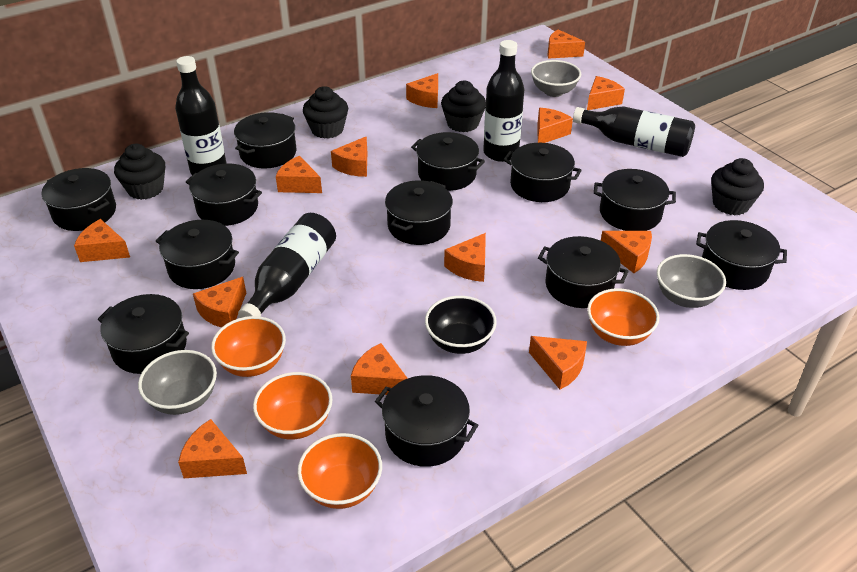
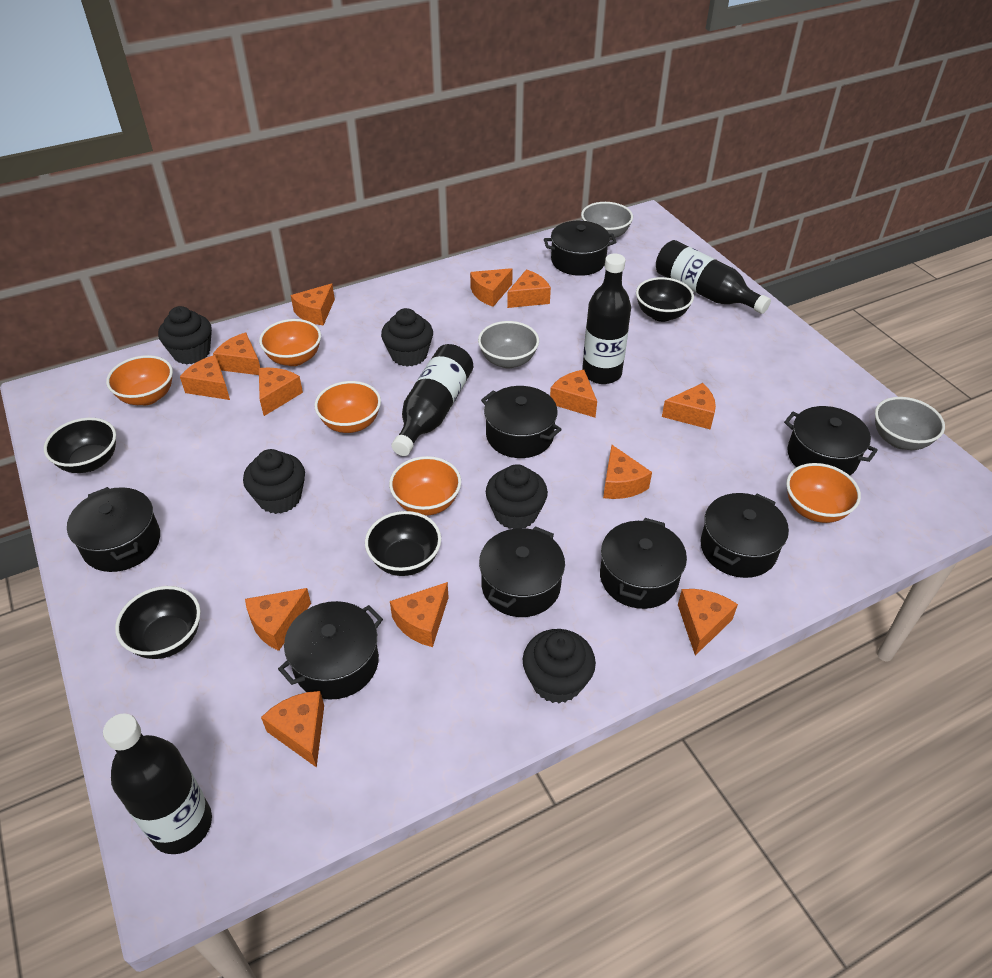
black bowl: [425,296,497,354] = 1 -> [44,418,116,473] [115,586,201,659] [365,511,441,576] [636,277,694,322] = 4
black cupcake: [114,144,165,200] [303,86,348,139] [441,81,486,132] [711,158,764,215] = 4 -> [158,306,212,365] [243,449,305,514] [381,308,433,367] [486,464,548,529] [523,629,596,703] = 5
black pot: [41,168,116,231] [98,294,189,374] [156,220,239,289] [186,163,262,226] [234,112,296,169] [375,375,478,467] [385,180,453,245] [411,132,485,191] [503,143,582,202] [538,236,629,308] [594,169,676,231] [696,220,787,290] = 12 -> [67,487,160,572] [278,601,383,700] [479,526,565,617] [481,386,562,458] [544,221,617,276] [600,518,687,609] [701,493,789,578] [784,406,878,476] = 8
orange bowl: [211,316,286,377] [253,372,332,440] [297,433,382,509] [587,288,659,346] = 4 -> [106,355,173,405] [259,319,321,366] [314,381,381,433] [389,456,461,516] [786,463,861,523] = 5

